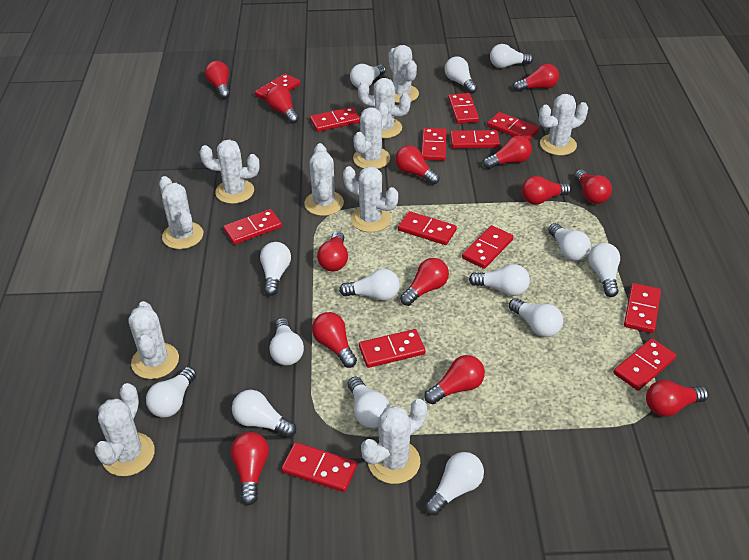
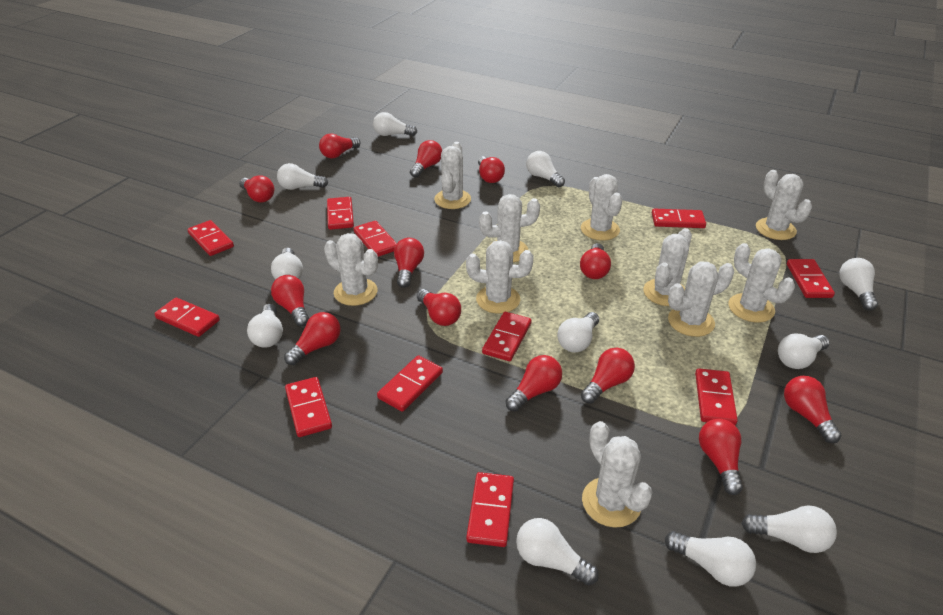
red domino: [223,209,282,245] [255,74,300,101] [281,442,357,492] [310,107,360,132] [359,329,426,368] [398,211,457,245] [421,128,447,161] [448,93,479,124] [450,130,500,149] [462,225,514,269] [487,112,539,140] [614,338,676,391] [624,283,661,333] = 13 -> [154,298,220,337] [187,220,234,256] [285,377,332,437] [327,197,354,230] [354,221,397,257] [377,355,443,412] [466,472,514,547] [482,312,532,361] [652,209,706,228] [695,368,738,425] [787,259,835,298] = 11
white cactus: [95,383,155,476] [128,301,179,379] [159,176,203,249] [200,140,260,204] [304,143,344,216] [343,166,398,232] [353,103,390,169] [358,78,411,138] [361,399,427,484] [389,45,419,103] [539,94,588,156] = 11 -> [324,233,378,306] [434,142,471,209] [466,240,534,314] [479,194,540,262] [581,174,622,241] [582,421,653,528] [643,228,692,306] [668,262,734,337] [729,243,795,323] [756,170,812,240] = 10
white light bulb: [146,367,196,417] [232,390,296,438] [260,242,291,296] [269,318,304,365] [339,269,400,301] [348,377,390,428] [350,64,386,88] [425,452,484,516] [445,56,477,93] [469,264,530,296] [490,44,533,68] [509,298,563,337] [548,223,591,261] [588,243,620,297] = 14 -> [247,304,283,348] [271,248,303,279] [277,163,328,190] [373,112,417,136] [516,518,599,586] [526,151,565,187] [557,312,599,353] [665,531,756,587] [741,505,837,553] [778,333,829,369] [839,258,878,311] = 11

